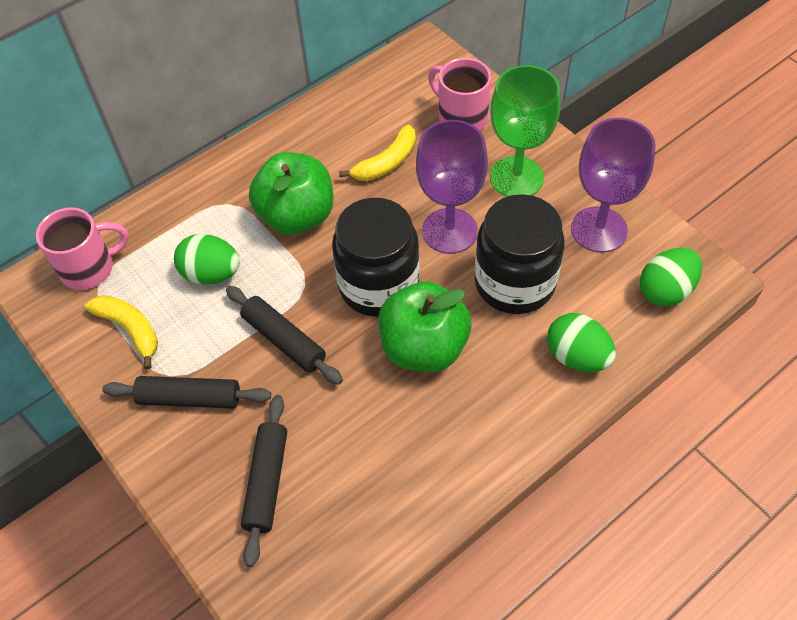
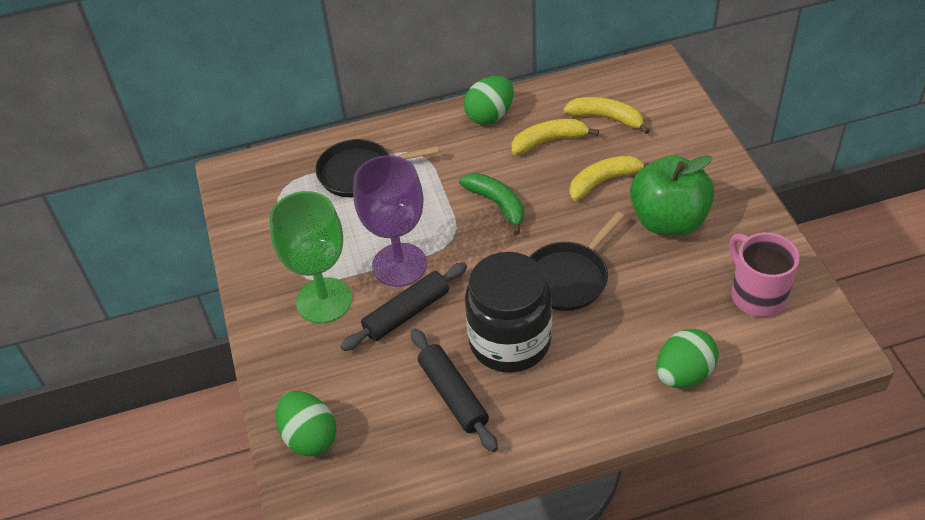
black jar: [332,198,420,317] [475,194,565,314] = 2 -> [465,252,552,373] = 1
black pan: none = 0 -> [315,139,439,197] [530,212,624,311] = 2
black rolling pin: [102,376,271,409] [226,286,343,385] [241,395,287,567] = 3 -> [340,262,467,351] [411,329,498,452] = 2
green apple: [249,152,333,235] [378,281,471,372] = 2 -> [630,155,714,236] = 1
green banana: none = 0 -> [459,173,524,235] = 1
pink mug: [36,207,129,290] [428,58,491,131] = 2 -> [729,232,800,317] = 1
purple goblet: [416,120,488,254] [571,118,656,253] = 2 -> [353,155,427,287] = 1
yellow banana: [84,295,158,369] [339,125,416,181] = 2 -> [511,119,599,155] [564,97,650,134] [569,155,650,201] = 3

